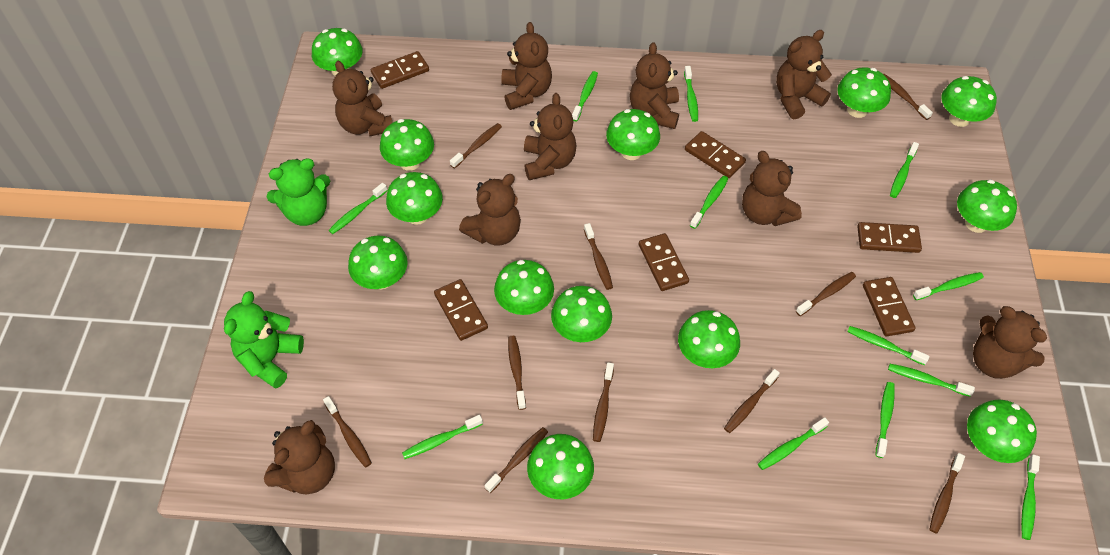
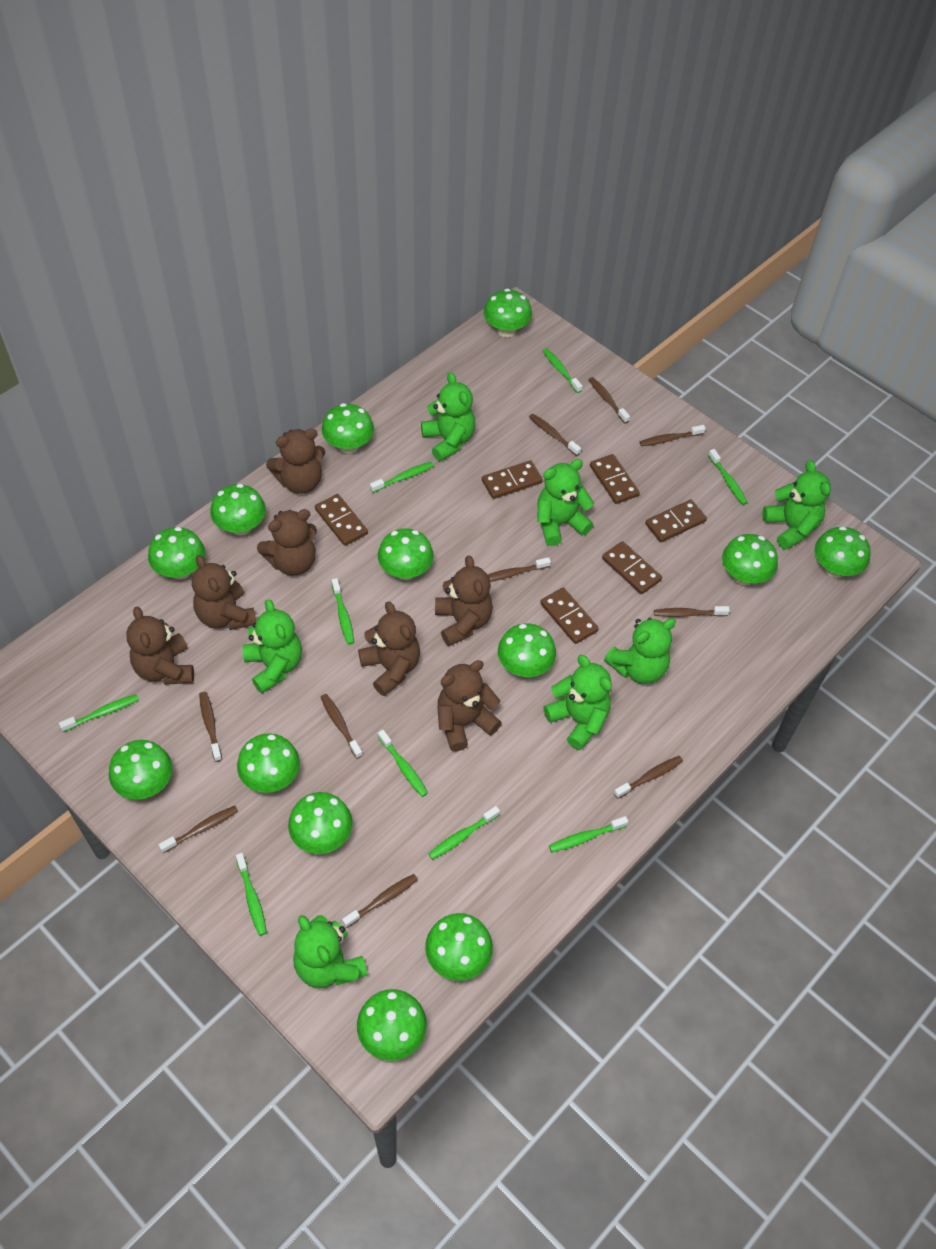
brown teddy bear: [264,420,335,494] [332,61,393,136] [459,174,521,245] [501,22,552,110] [524,93,577,180] [630,42,679,129] [742,151,802,226] [776,30,832,119] [973,306,1047,379] = 9 -> [126,607,194,685] [192,555,256,630] [257,509,317,575] [266,428,325,494] [358,601,420,696] [435,555,493,646] [437,660,502,751] = 7
green teddy bear: [224,291,304,388] [267,158,330,226] = 2 -> [243,599,302,693] [293,915,368,988] [421,372,475,461] [537,459,594,546] [543,655,612,750] [604,618,676,684] [762,460,831,550] = 7
green toothbrush: [328,183,388,234] [402,415,483,459] [572,71,598,122] [684,66,698,122] [690,176,728,229] [758,417,829,470] [847,326,930,365] [876,382,895,458] [888,364,975,397] [890,142,919,198] [913,272,984,300] [1021,454,1040,540] = 12 -> [59,694,139,732] [236,853,267,936] [332,578,354,645] [370,462,434,493] [378,730,428,797] [429,806,500,860] [542,348,582,393] [549,816,628,852] [708,449,748,505] = 9

